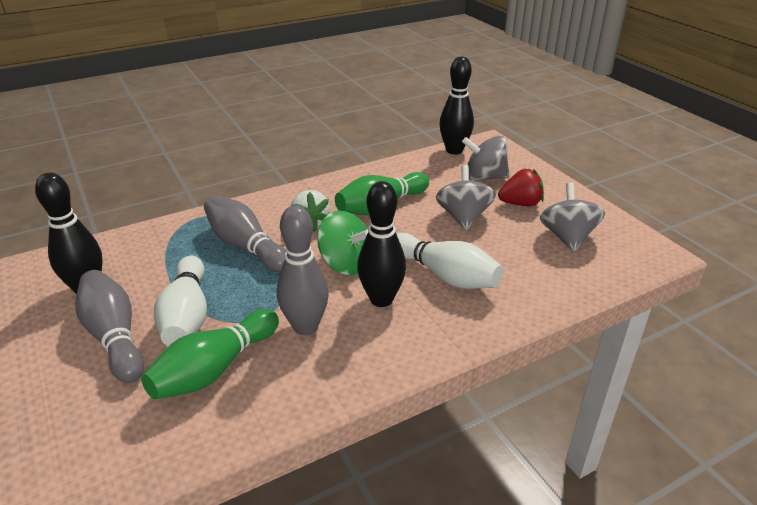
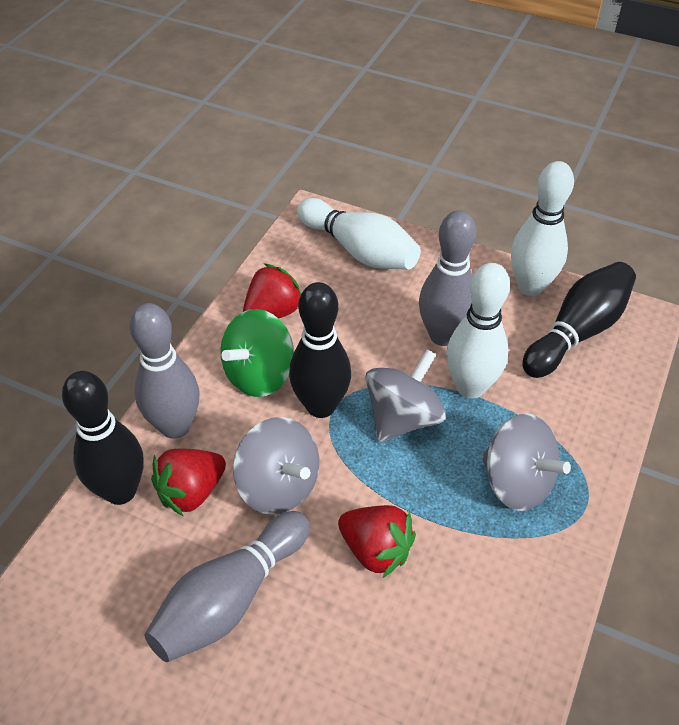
green bowling pin: [141,309,279,399] [335,172,429,215] = 2 -> none = 0
red strawberry: [498,169,544,206] = 1 -> [151,449,226,517] [243,263,302,319] [338,505,416,579] = 3
white bowling pin: [154,256,207,346] [396,233,503,289] = 2 -> [297,198,421,269] [446,263,510,399] [511,161,574,296] = 3
white strawberry: [291,190,330,232] = 1 -> none = 0

